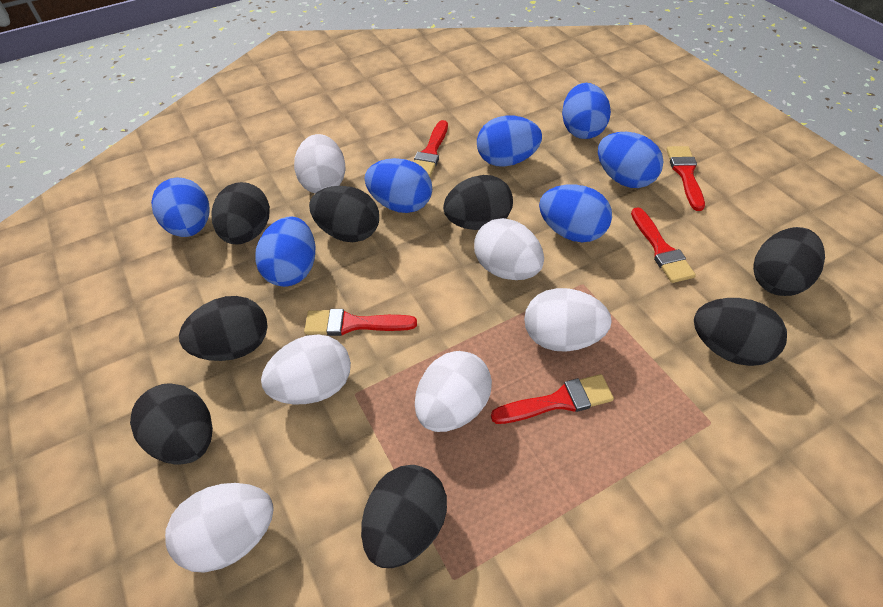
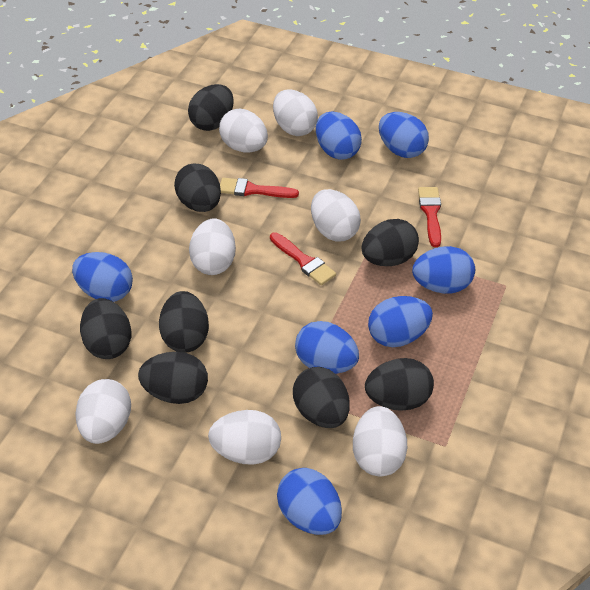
red brush: [304,309,417,336] [414,120,448,177] [491,374,614,424] [631,207,696,283] [666,146,705,211] = 5 -> [220,178,299,198] [270,232,336,285] [418,187,441,247] = 3
white egg: [165,483,274,573] [261,334,351,404] [294,134,346,193] [415,351,492,432] [474,218,544,280] [524,288,612,352] = 6 -> [75,379,131,444] [189,218,236,275] [208,410,281,465] [219,109,268,153] [273,89,318,136] [311,189,361,242] [353,406,407,476] = 7

